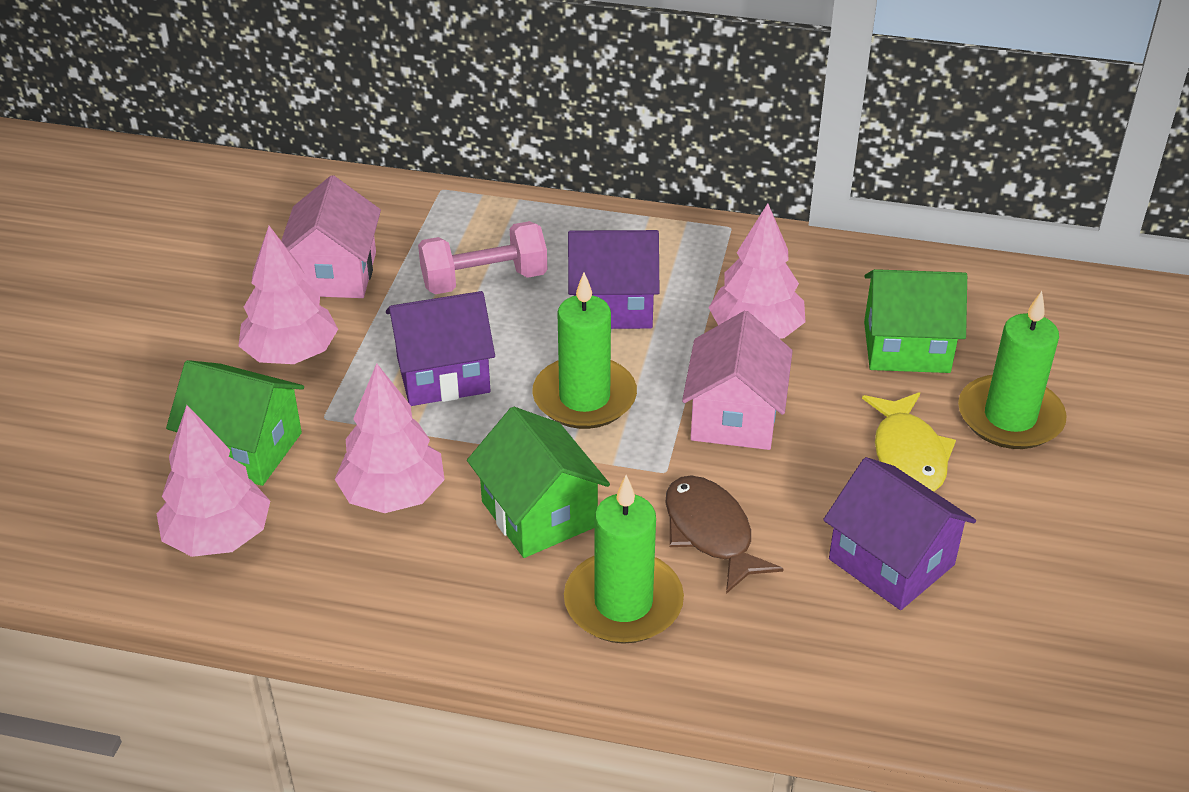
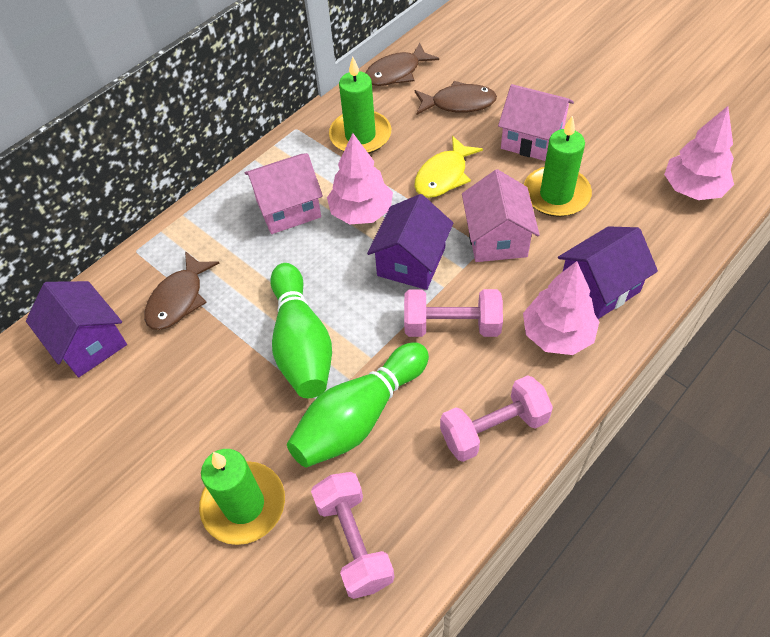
brown fish: [665,476,783,594] = 1 -> [144,251,219,330] [366,42,439,86] [415,81,497,115] = 3
green bowling pin: none = 0 -> [270,263,332,398] [287,342,429,468] = 2
green house: [166,360,304,486] [467,407,610,558] [864,269,967,373] = 3 -> none = 0
pink dumbbell: [418,221,547,294] = 1 -> [311,472,395,599] [404,289,503,337] [440,375,553,462] = 3
pink house: [281,175,381,298] [682,311,793,450] = 2 -> [245,153,323,234] [462,169,540,262] [498,84,574,161] = 3
pink tree: [157,405,270,557] [238,226,338,364] [335,363,445,513] [708,203,805,339] = 4 -> [327,133,393,225] [523,261,599,355] [664,106,734,200] = 3

